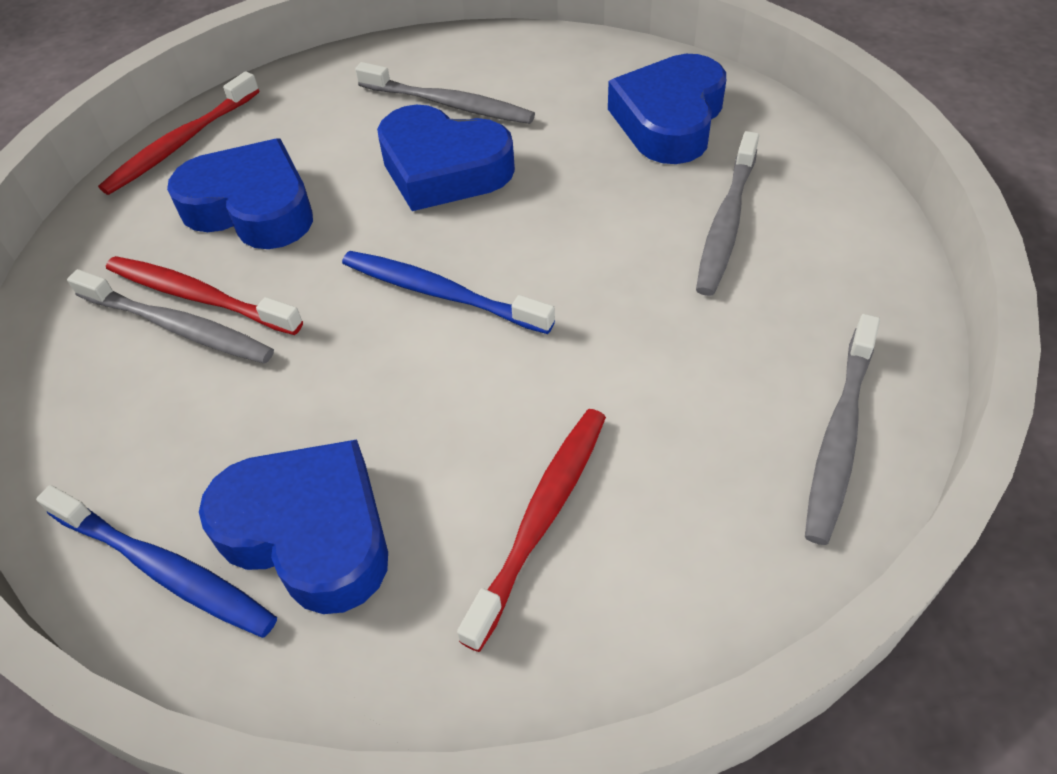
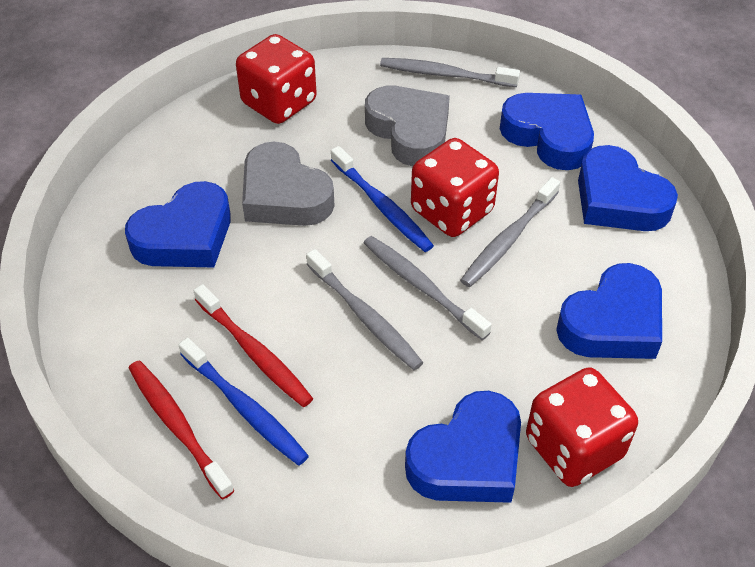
blue heart: [167,138,313,249] [199,440,388,614] [377,105,515,211] [608,54,726,164] = 4 -> [125,181,231,268] [405,391,521,503] [500,93,594,170] [556,263,662,359] [578,145,678,231] = 5
grey heart: none = 0 -> [242,142,335,226] [365,86,450,166] = 2
red dice: none = 0 -> [236,34,317,124] [411,138,499,237] [526,367,638,487] = 3
red toothbrush: [98,71,259,195] [106,256,303,335] [457,409,606,652] = 3 -> [129,361,234,499] [194,284,313,407] = 2

